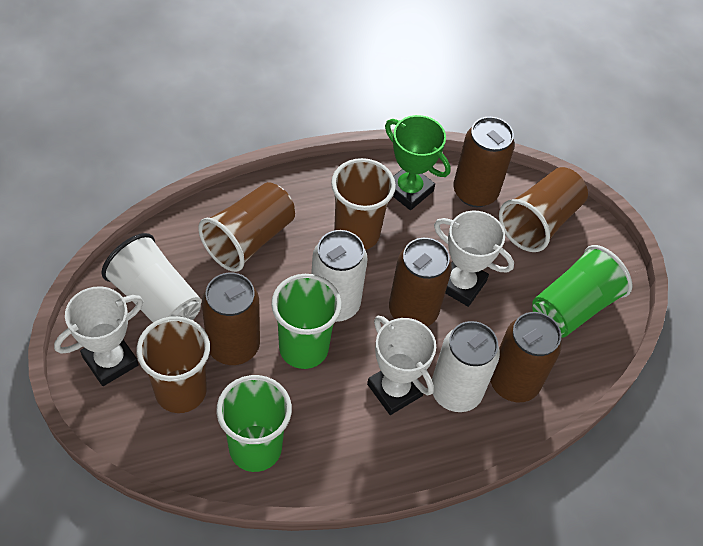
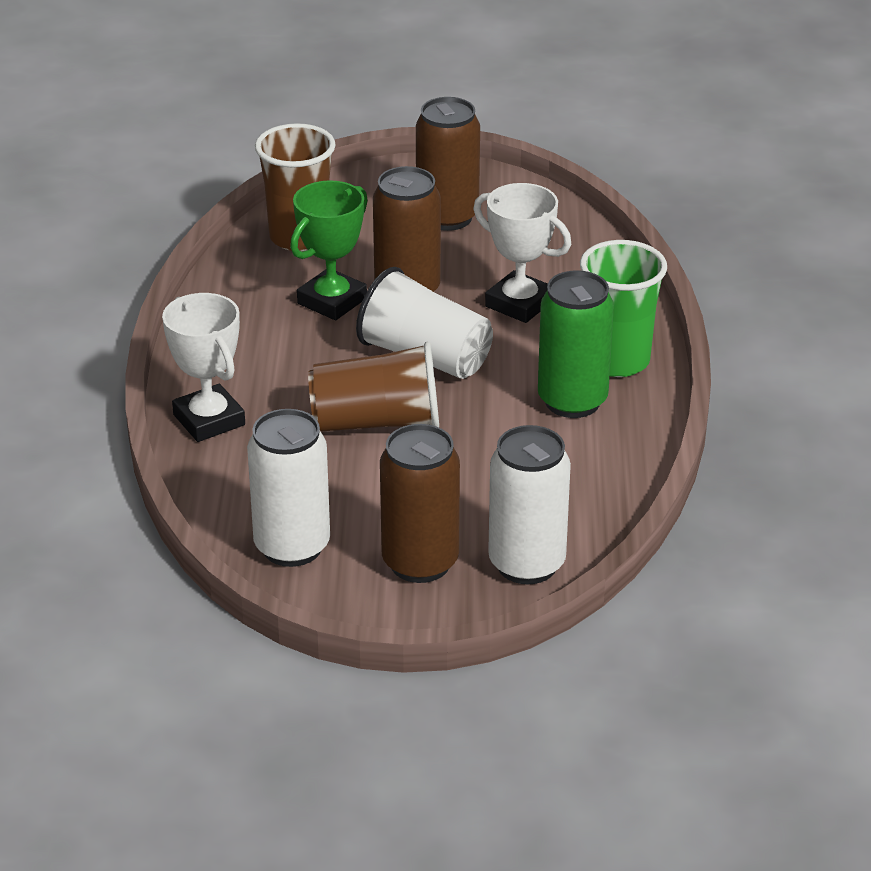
brown can: [202,273,260,365] [389,238,452,326] [453,117,515,207] [490,312,562,402] = 4 -> [373,166,441,292] [380,424,460,583] [416,97,480,231] = 3
brown cup: [136,316,210,413] [198,182,295,272] [331,158,396,250] [499,167,588,252] = 4 -> [255,123,335,251] [308,342,439,431] = 2
green can: none = 0 -> [538,270,614,418] = 1
green cup: [216,375,292,472] [271,274,342,369] [532,245,633,338] = 3 -> [580,240,667,377] = 1
white trophy: [54,286,143,386] [367,316,436,415] [434,211,514,307] = 3 -> [162,293,245,442] [473,183,571,323] = 2

